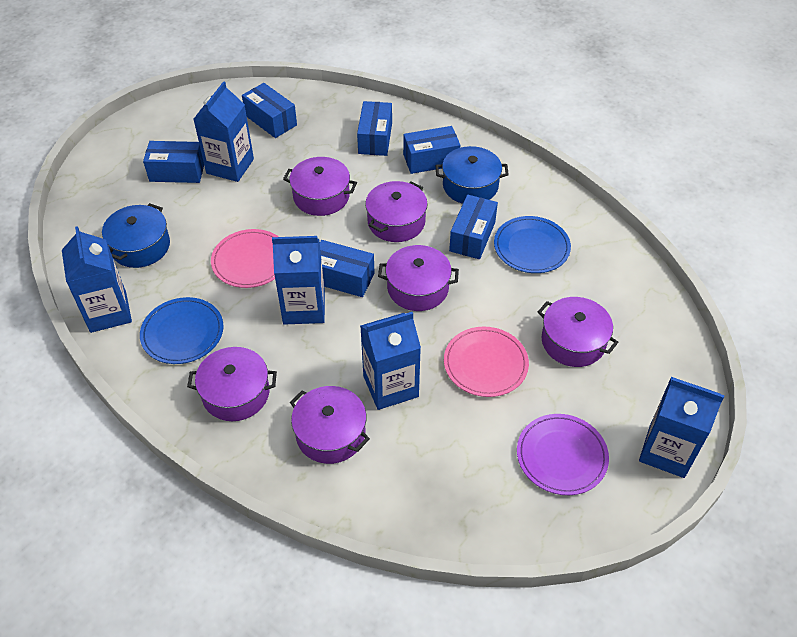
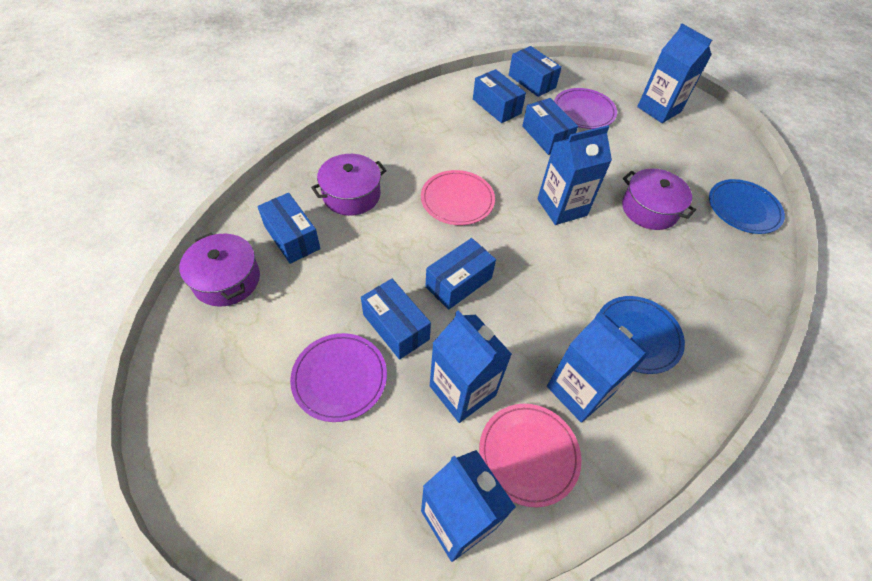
blue pot: [102,203,170,268] [436,146,509,204] = 2 -> none = 0
purple plate: [517,414,609,495] = 1 -> [290,333,387,422] [554,88,617,129] = 2
purple pot: [187,347,277,421] [283,157,357,216] [290,386,370,464] [365,181,428,242] [378,245,459,311] [538,297,618,367] = 6 -> [179,233,260,307] [311,154,387,216] [622,169,696,230] = 3

